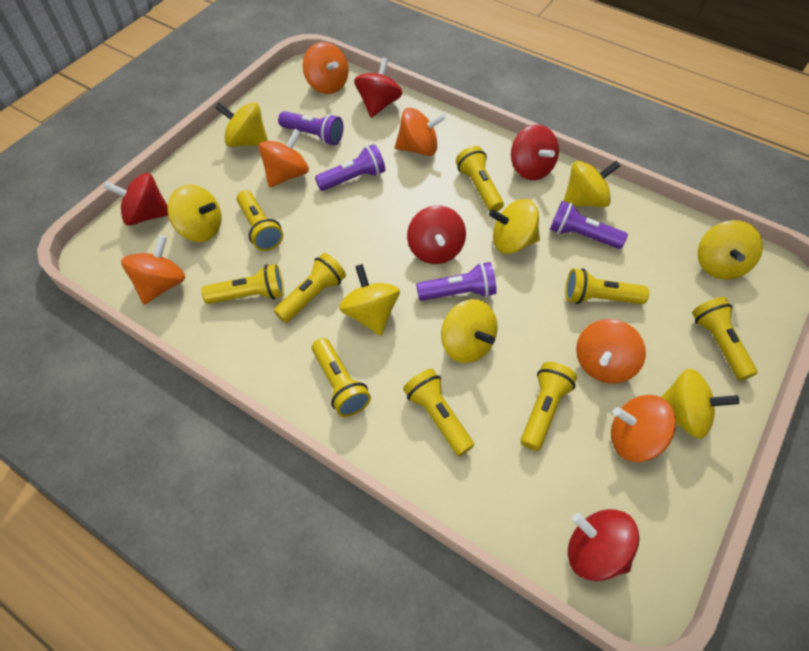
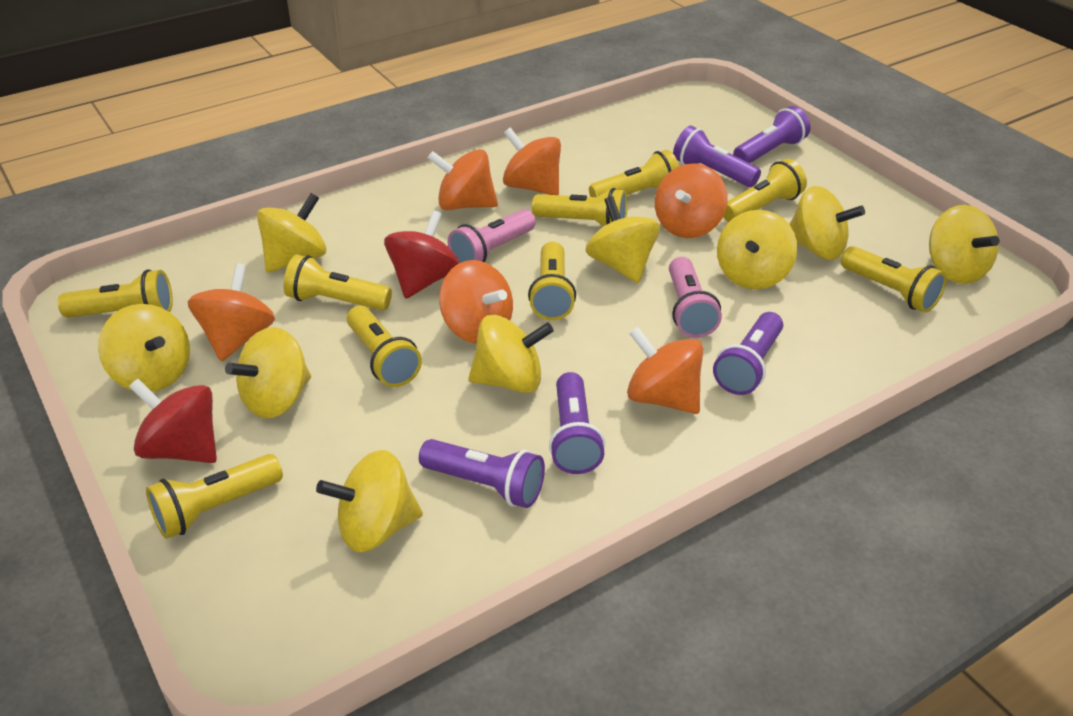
pink flashlight: none = 0 -> [448,209,536,263] [669,257,722,338] = 2
purple flashlight: [278,111,343,145] [315,144,385,191] [416,262,496,301] [550,201,628,249] = 4 -> [419,439,545,508] [549,372,605,474] [673,125,761,187] [713,312,783,395] [733,106,810,163] = 5
red spinning top: [103,173,168,226] [354,58,403,118] [407,205,466,264] [511,124,559,180] [568,509,640,581] = 5 -> [129,379,217,463] [384,210,459,298] = 2
yellow spinning top: [168,185,221,242] [215,102,268,147] [339,264,400,336] [441,299,498,363] [489,199,540,254] [564,161,620,207] [661,369,739,439] [698,220,763,280] = 8 -> [98,304,190,392] [225,327,311,418] [257,193,327,273] [316,450,423,552] [469,315,554,393] [586,196,660,283] [717,210,797,289] [789,186,865,260] [929,205,999,284] = 9

